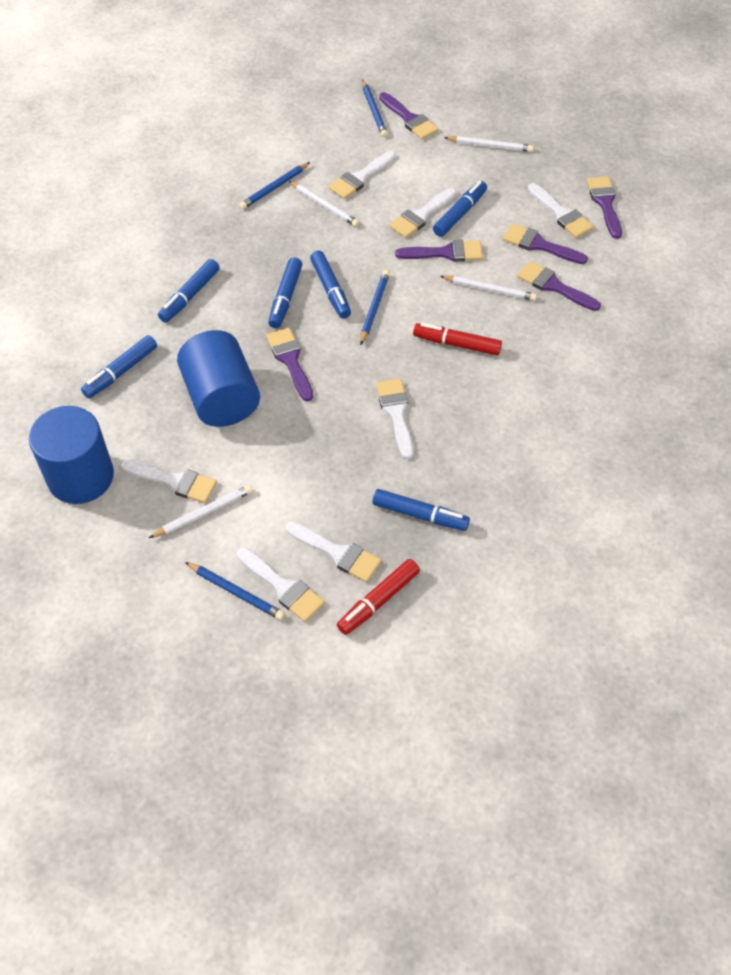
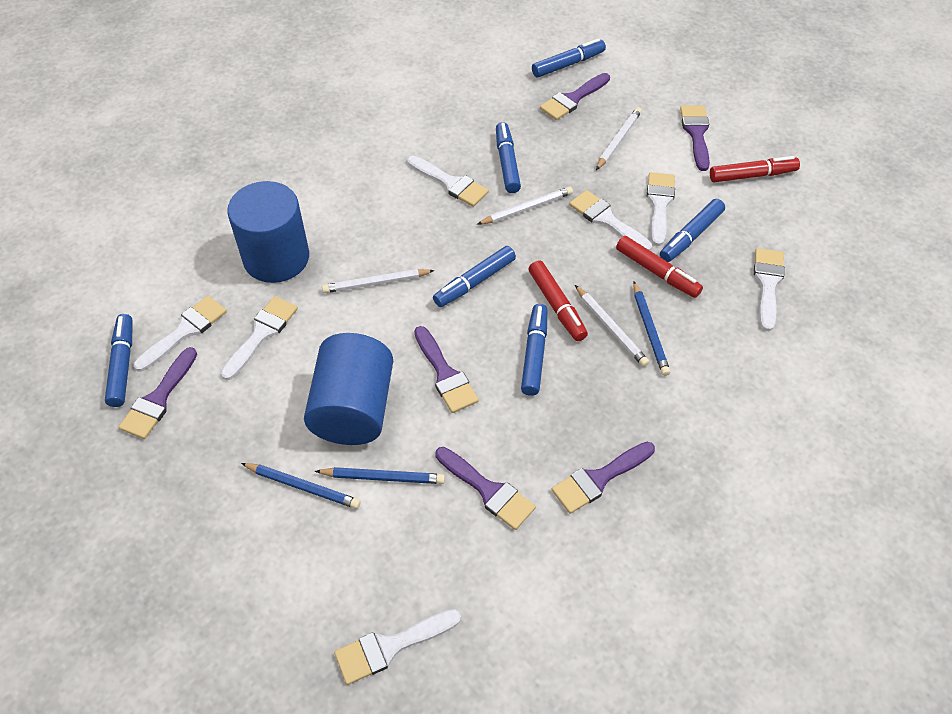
blue pencil: [185,562,285,620] [239,162,310,209] [360,270,390,345] [362,80,388,137] = 4 -> [241,463,361,509] [315,467,445,484] [633,281,670,376] = 3
red marker: [337,559,420,635] [413,323,502,355] = 2 -> [528,260,588,341] [616,236,703,298] [710,156,800,182] = 3

